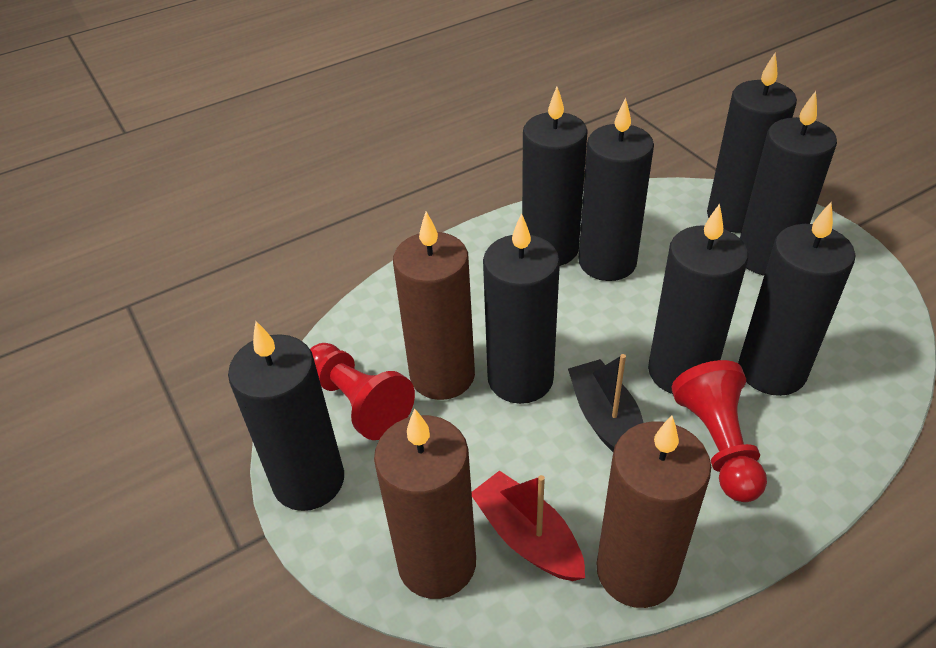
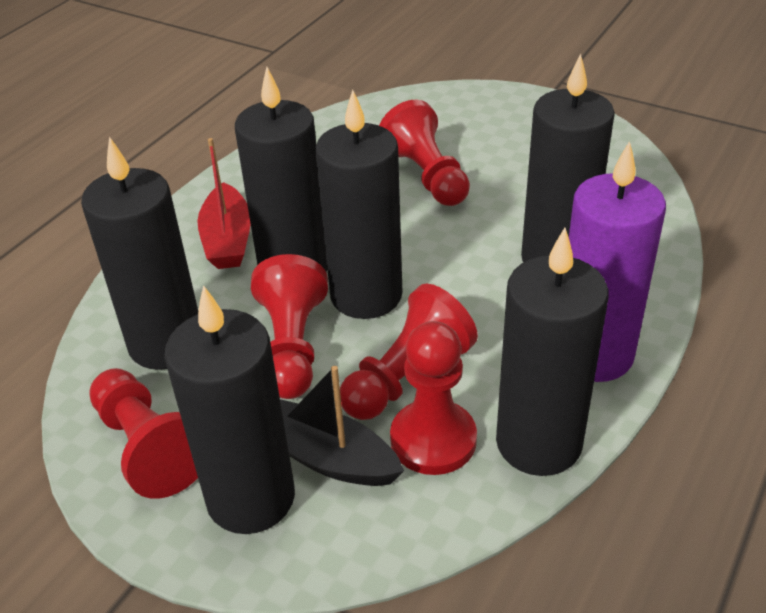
black candle: [228,321,344,511] [483,213,560,404] [522,87,588,266] [578,97,654,281] [648,203,748,394] [707,53,797,233] [738,202,855,396] [740,91,837,275] = 8 -> [81,137,198,370] [164,285,295,534] [235,67,327,272] [315,90,403,319] [496,228,609,476] [521,54,615,262] = 6
brown candle: [374,408,476,599] [393,211,475,400] [597,416,711,608] = 3 -> none = 0
purple candle: none = 0 -> [569,141,666,382] = 1
red pawn: [310,343,415,440] [672,360,767,502] = 2 -> [89,368,198,499] [251,254,328,399] [340,284,478,420] [379,99,470,206] [390,321,477,475] = 5

